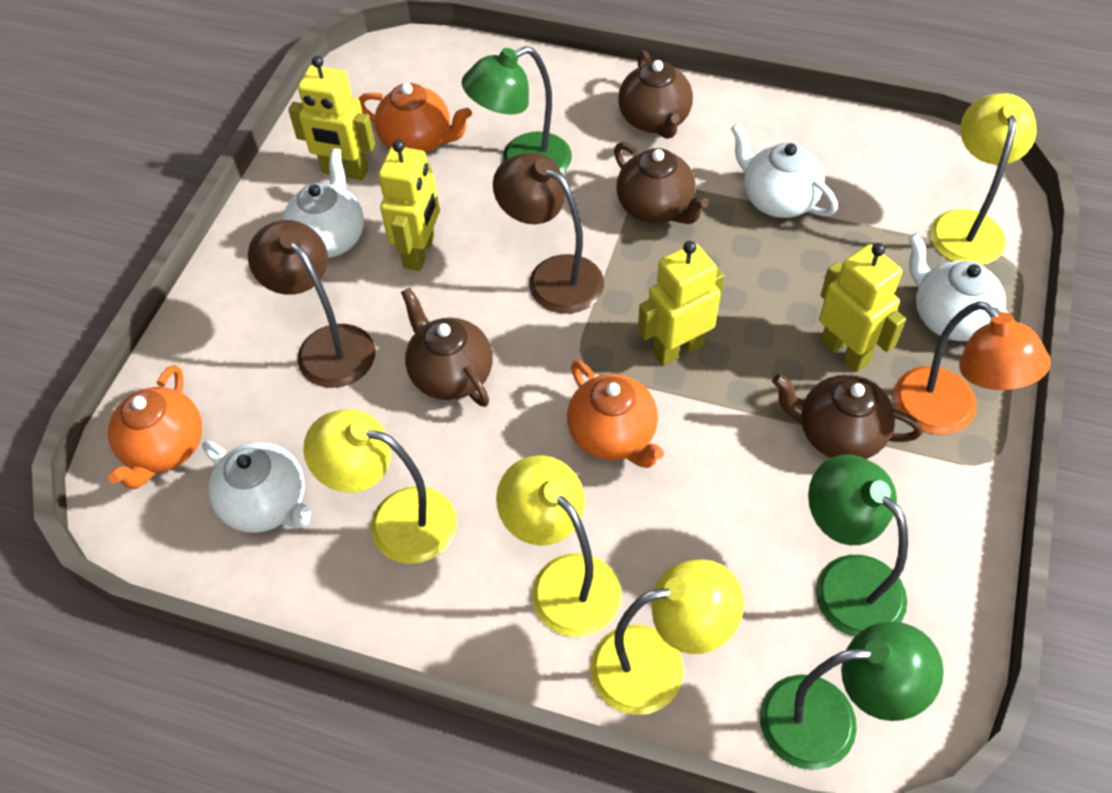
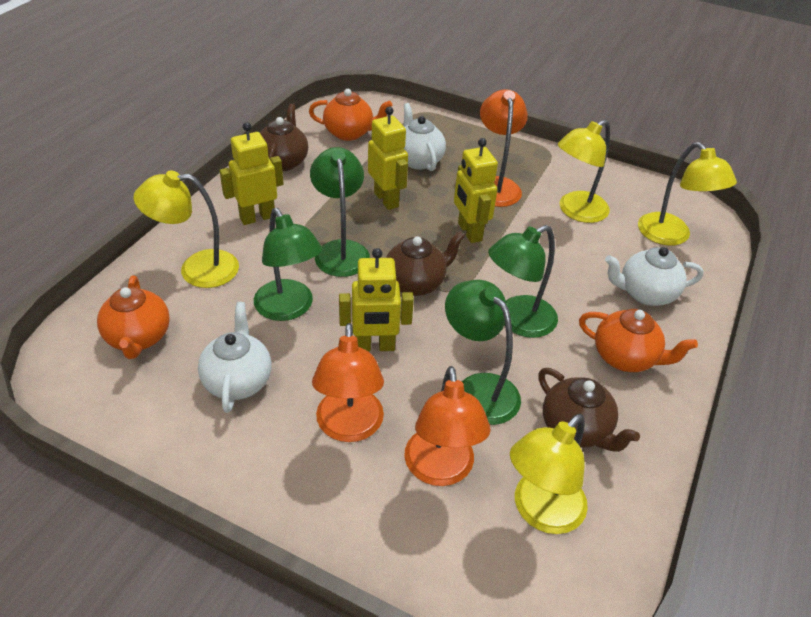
brown lamp: [248,220,375,388] [493,152,604,313] = 2 -> none = 0
brown teapot: [401,287,493,407] [614,142,708,224] [618,50,693,139] [772,374,923,459] = 4 -> [260,104,308,171] [386,231,465,296] [538,368,640,452] = 3
green lamp: [462,46,572,173] [760,622,944,770] [808,455,908,637] = 3 -> [254,208,322,321] [310,147,370,277] [445,280,521,425] [488,225,558,338] = 4
orange lamp: [894,301,1051,435] = 1 -> [312,323,384,442] [404,366,491,486] [480,89,528,207] = 3
white teapot: [202,441,311,533] [283,148,364,258] [731,123,837,218] [908,233,1015,341] = 4 -> [198,302,271,413] [404,103,446,171] [605,247,704,306] = 3

